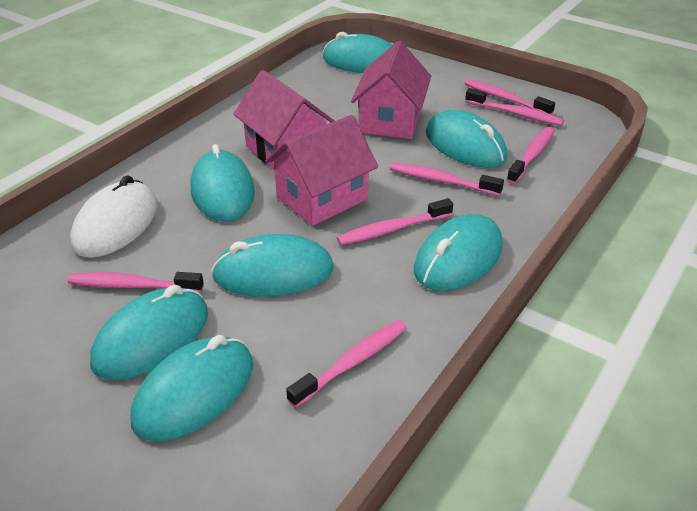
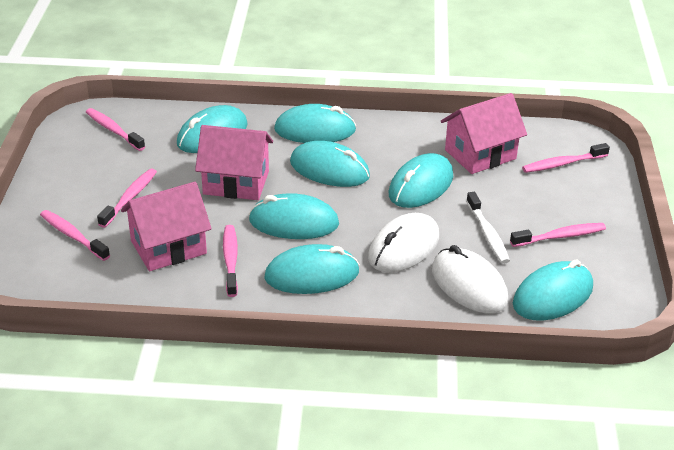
pink toothbrush: [68,272,204,293] [286,320,407,408] [337,198,453,245] [390,163,504,196] [465,79,555,115] [465,88,564,126] [507,127,555,184] = 7 -> [40,210,110,261] [86,108,145,151] [97,168,157,228] [223,225,238,297] [510,223,606,247] [522,143,610,173] = 6
white mouse: [71,175,157,258] = 1 -> [368,213,439,272] [432,245,509,313] = 2
white toothbrush: none = 0 -> [466,192,510,264] = 1

